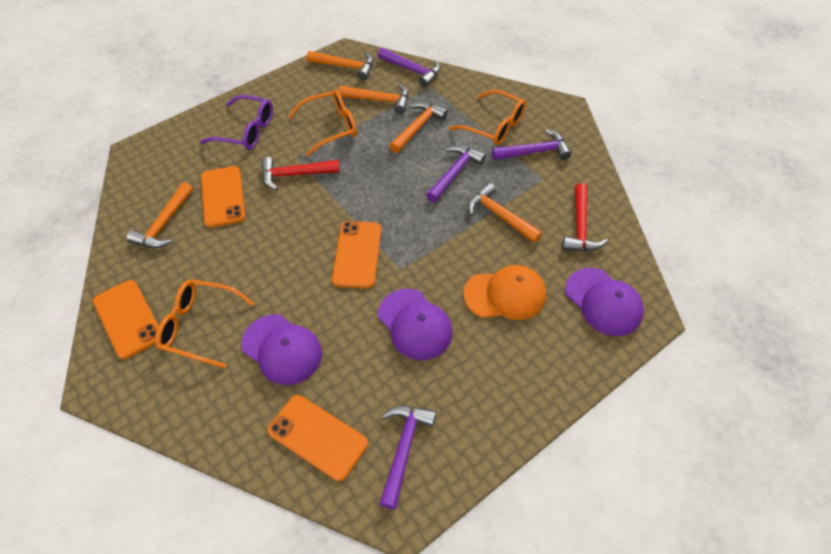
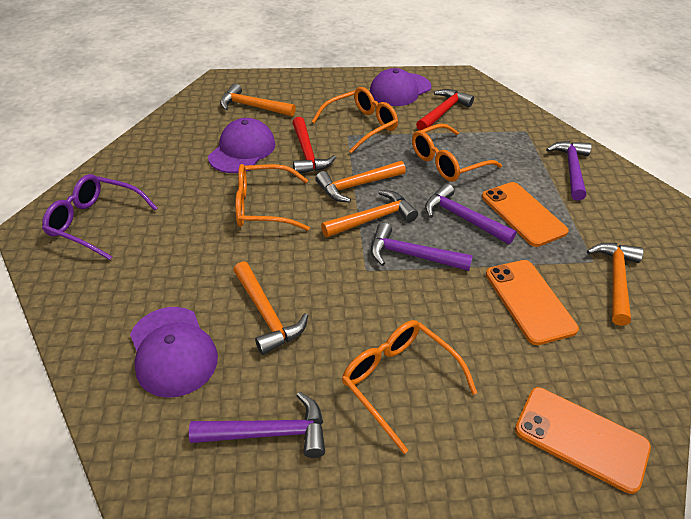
orange cap: [464,265,546,320] = 1 -> none = 0
orange glasses: [155,280,255,369] [288,89,357,156] [449,90,526,145] = 3 -> [235,164,310,231] [312,87,398,154] [342,320,477,454] [412,123,502,182] = 4
orange phone: [93,280,158,359] [201,166,246,228] [267,395,368,481] [332,221,381,288] = 4 -> [482,182,569,247] [486,260,579,345] [515,387,651,494] = 3

